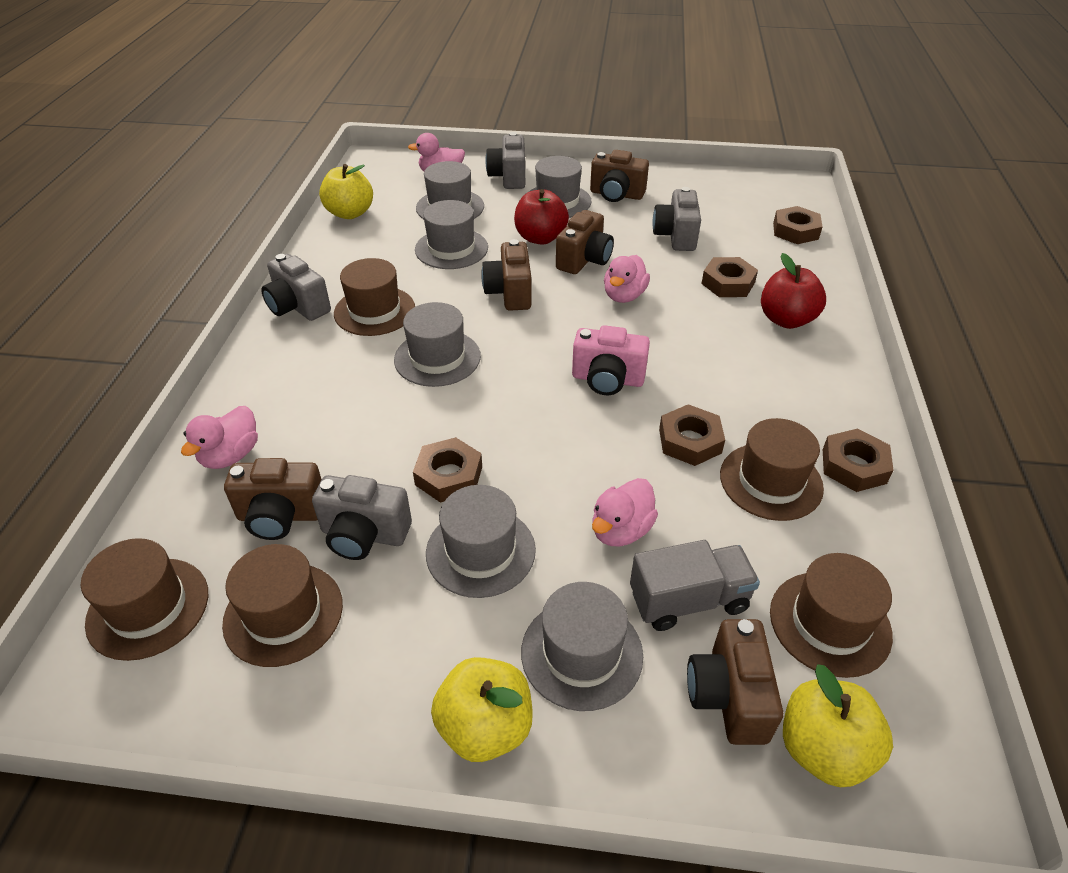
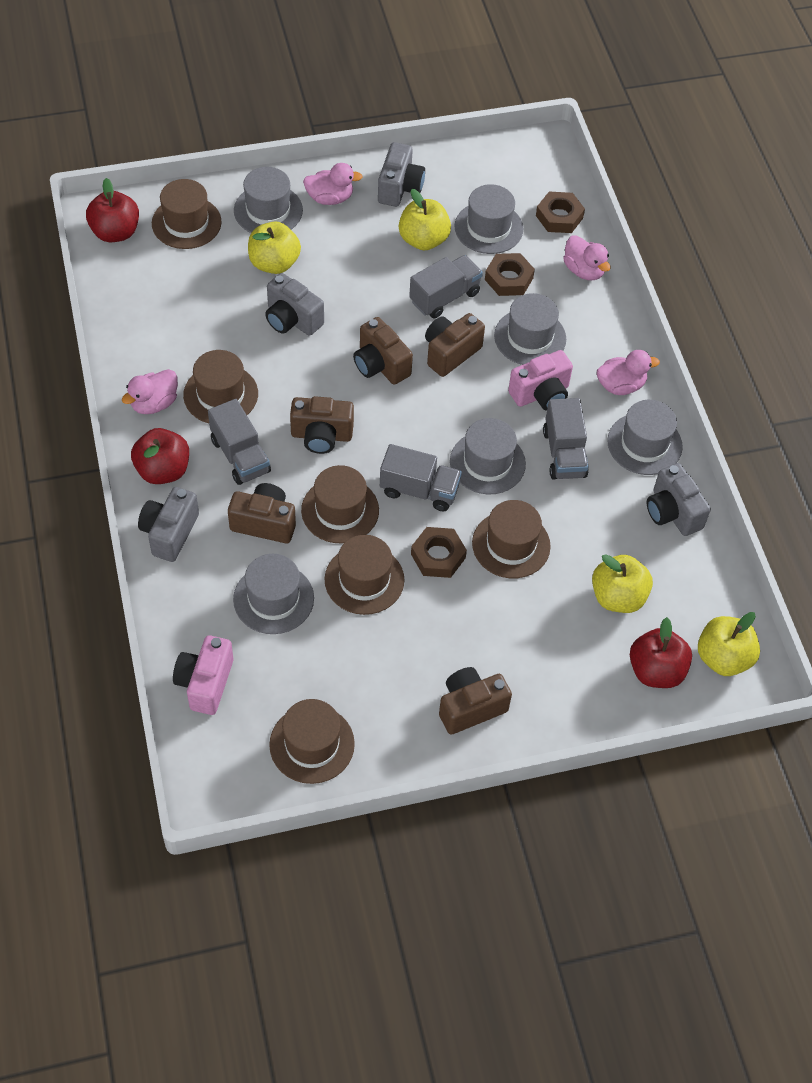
brown hat: [81,538,208,661] [222,544,343,667] [334,258,415,336] [720,418,824,521] [770,553,893,678] = 5 -> [152,179,222,249] [183,350,258,423] [269,699,355,784] [301,465,379,543] [325,535,405,615] [472,500,551,578] = 6
brown nut: [413,437,482,503] [659,404,725,466] [701,257,758,297] [773,206,822,244] [823,428,894,492] = 5 -> [411,527,467,578] [485,253,535,296] [536,192,585,233] = 3
grey truck: [630,540,760,631] = 1 -> [208,399,271,485] [380,444,462,511] [409,255,483,319] [543,398,589,480] = 4
pink camera: [572,325,650,395] = 1 -> [173,635,233,715] [508,350,573,411] = 2
red apple: [514,189,569,245] [761,253,826,329] = 2 -> [86,178,139,242] [131,428,189,484] [630,617,692,688] = 3
yellow apple: [319,164,373,219] [431,657,533,762] [783,664,893,787] = 3 -> [248,222,301,274] [399,189,451,251] [592,554,653,613] [698,612,760,676] = 4

